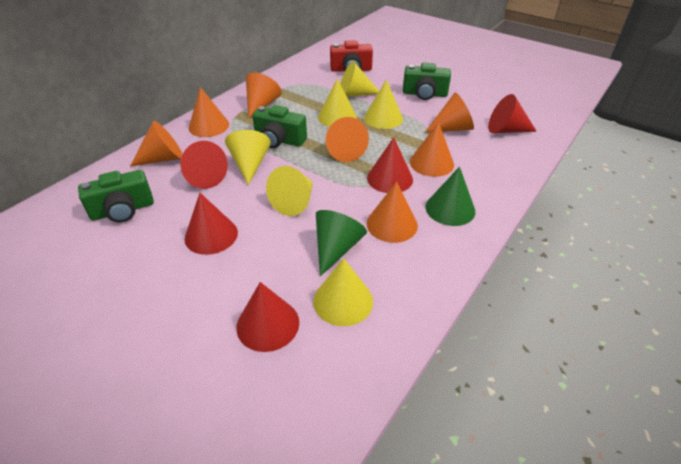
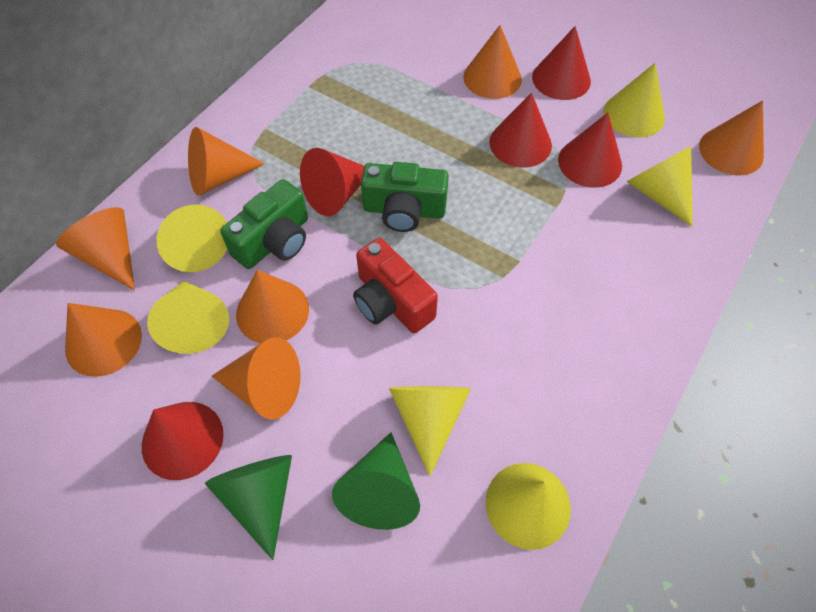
green camera: [78,170,154,222] [252,105,307,148] [403,62,451,100] = 3 -> [220,179,308,269] [361,162,449,232] = 2

